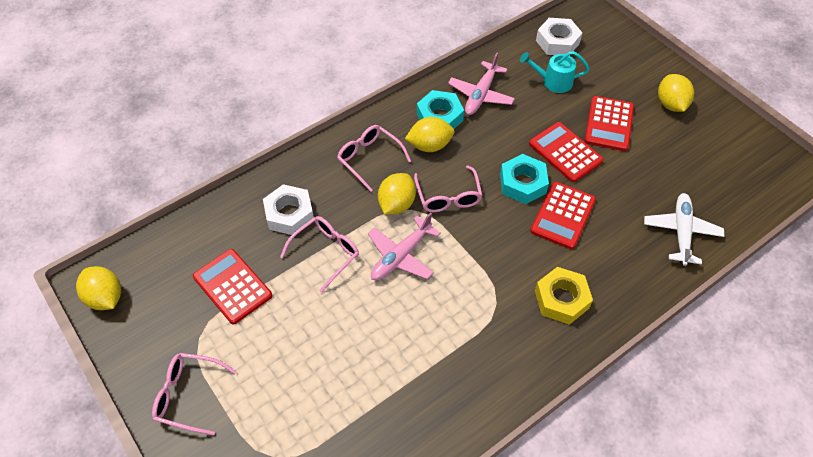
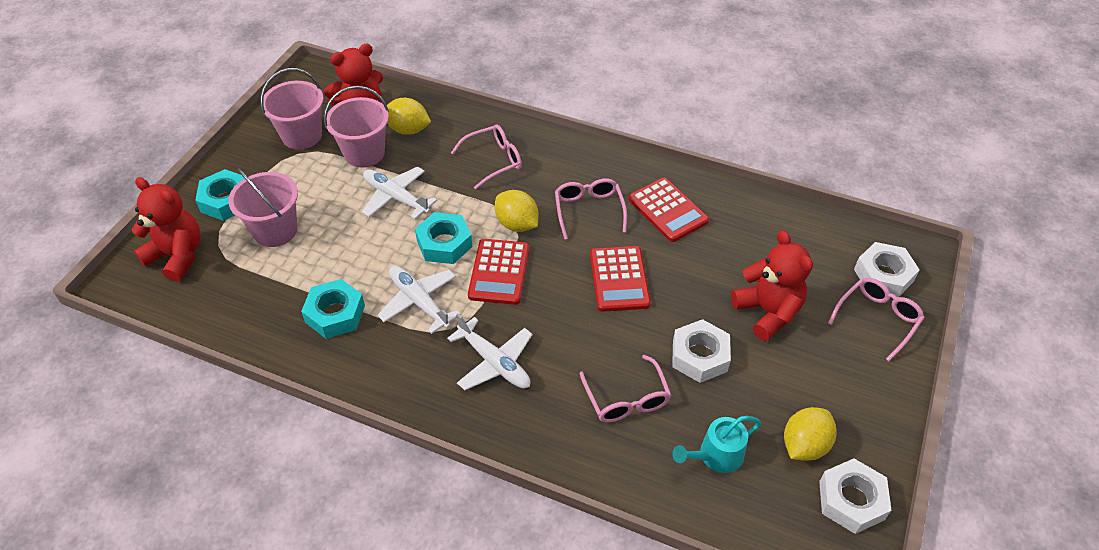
pink bucket: none = 0 -> [228,168,298,247] [260,68,324,150] [324,86,389,167] = 3
pink plane: [368,212,441,280] [448,53,515,115] = 2 -> none = 0
red calculator: [193,249,272,324] [529,122,603,182] [530,182,596,249] [584,96,634,151] = 4 -> [468,239,529,305] [590,246,651,312] [628,177,709,242] = 3
red teddy bear: none = 0 -> [131,177,201,282] [324,43,383,106] [731,230,813,341] = 3
turquoise nut: [417,90,464,129] [500,154,549,204] = 2 -> [195,169,245,221] [301,279,365,339] [415,212,472,264] = 3
white nut: [263,184,314,235] [536,18,582,56] = 2 -> [672,319,731,383] [819,459,892,534] [854,242,920,297] = 3
white plane: [644,193,724,266] = 1 -> [362,167,437,219] [378,266,461,334] [447,314,533,390] = 3
yellow lemon: [76,266,121,310] [378,173,416,214] [405,117,454,152] [658,74,694,112] = 4 -> [387,98,431,135] [495,190,538,232] [784,407,837,461] = 3
yellow nut: [535,267,593,325] = 1 -> none = 0

